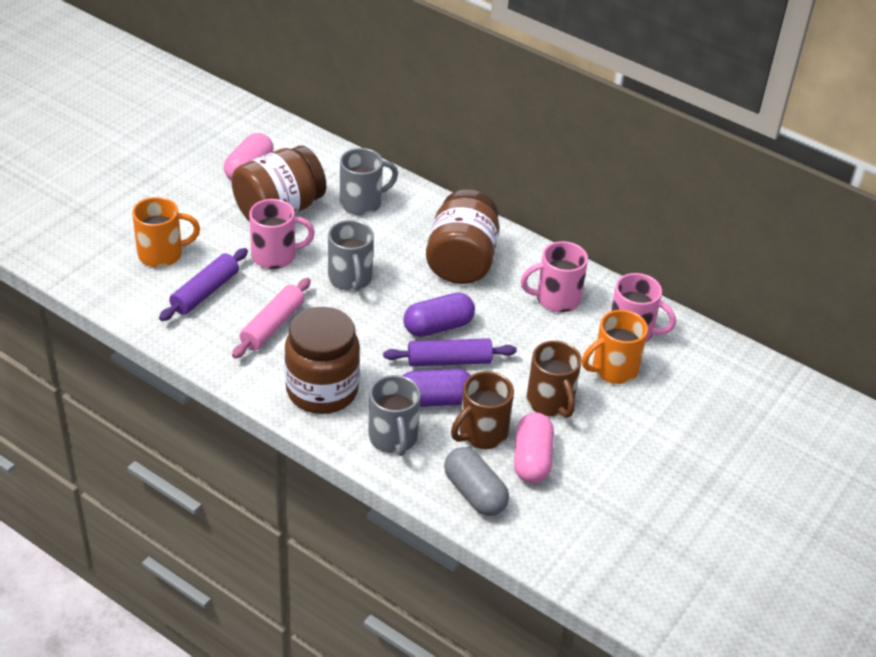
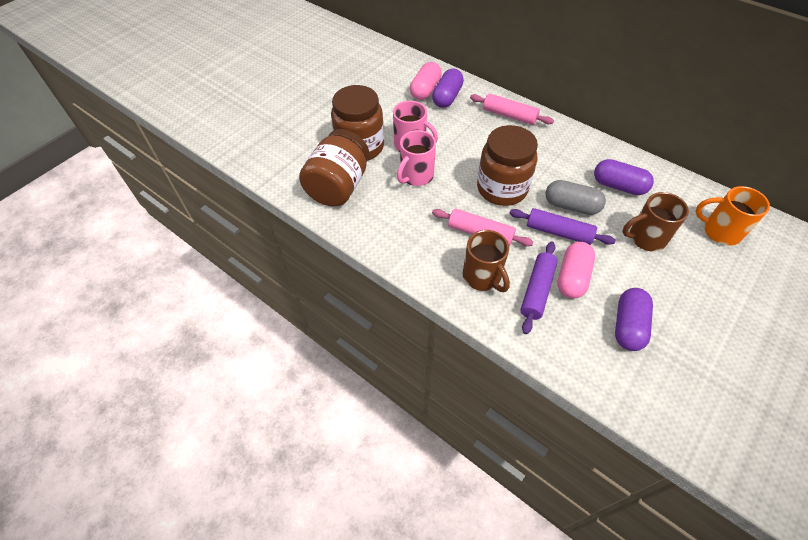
grey mug: [328,220,374,291] [340,148,398,215] [368,375,421,456] = 3 -> none = 0
orange mug: [132,197,200,268] [582,310,648,384] = 2 -> [695,186,770,246] = 1
pink mug: [249,199,315,269] [521,241,588,312] [611,273,676,343] = 3 -> [393,101,438,152] [397,130,436,186] = 2
pink rolling pin: [232,278,311,358] = 1 -> [432,208,533,246] [470,93,554,125] = 2
purple capsule: [402,369,471,407] [403,292,475,337] = 2 -> [432,69,464,108] [594,159,654,195] [615,288,653,351] = 3

